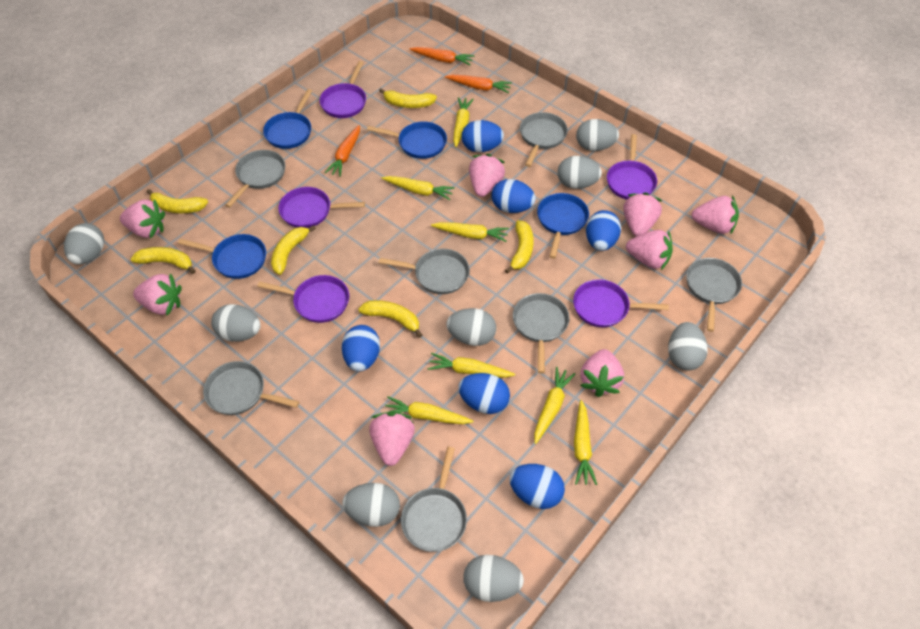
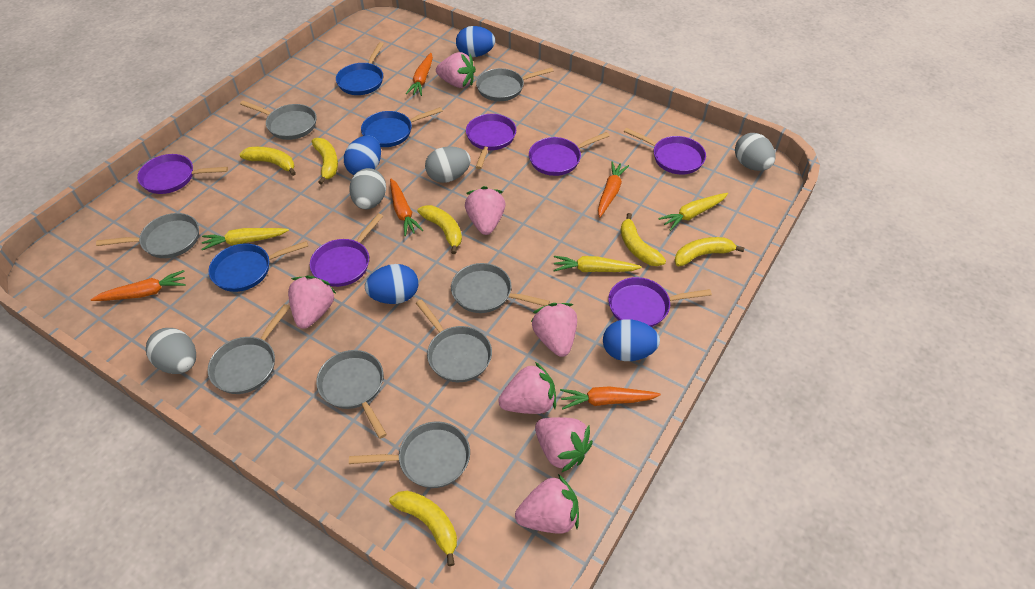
blue egg: [342,325,380,372] [458,373,510,414] [462,120,504,152] [491,179,536,213] [509,464,565,509] [586,210,621,251] = 6 -> [344,136,381,175] [365,264,418,304] [456,26,495,57] [603,319,660,361] = 4
blue pan: [178,234,266,279] [263,89,312,149] [367,121,447,159] [537,193,589,259] = 4 -> [208,241,308,292] [336,42,384,95] [361,107,443,147] = 3
grey egg: [64,223,104,264] [211,304,261,342] [342,483,400,527] [447,308,496,346] [463,555,524,602] [557,156,602,189] [576,119,619,151] [668,322,708,371] = 8 -> [146,328,196,374] [349,168,386,209] [425,146,471,183] [735,133,776,171] = 4
grey pan: [203,361,299,415] [225,150,286,208] [379,249,470,294] [401,447,467,552] [513,293,569,373] [520,112,568,167] [686,258,742,332] = 7 -> [96,213,199,258] [208,304,290,394] [240,101,317,140] [316,350,387,439] [349,422,470,488] [416,299,492,382] [451,263,550,313] [476,67,553,101] = 8
orange carrot: [325,125,360,177] [410,47,474,66] [445,75,512,93] = 3 -> [90,270,186,301] [390,178,423,236] [406,53,433,96] [560,386,661,410] [598,161,629,218] = 5
pink strawberry: [120,199,165,239] [133,273,182,315] [369,412,415,466] [469,154,505,197] [580,349,624,397] [623,192,662,237] [626,230,673,270] [692,196,739,235] = 8 -> [288,276,336,329] [436,52,476,88] [465,186,505,235] [498,362,556,414] [515,474,579,534] [531,303,577,357] [535,417,593,473] = 7
purple pan: [257,275,349,323] [278,187,365,228] [319,61,366,118] [573,279,669,327] [607,134,657,200] = 5 -> [137,154,228,194] [310,213,383,287] [466,114,516,169] [529,132,610,176] [608,277,712,327] [624,128,706,175] = 6
yellow carrot: [381,176,455,200] [385,396,473,424] [427,353,515,378] [431,222,509,242] [453,97,474,147] [534,367,575,444] [574,400,597,485] = 7 -> [201,228,289,250] [554,256,642,272] [658,193,728,231] = 3

